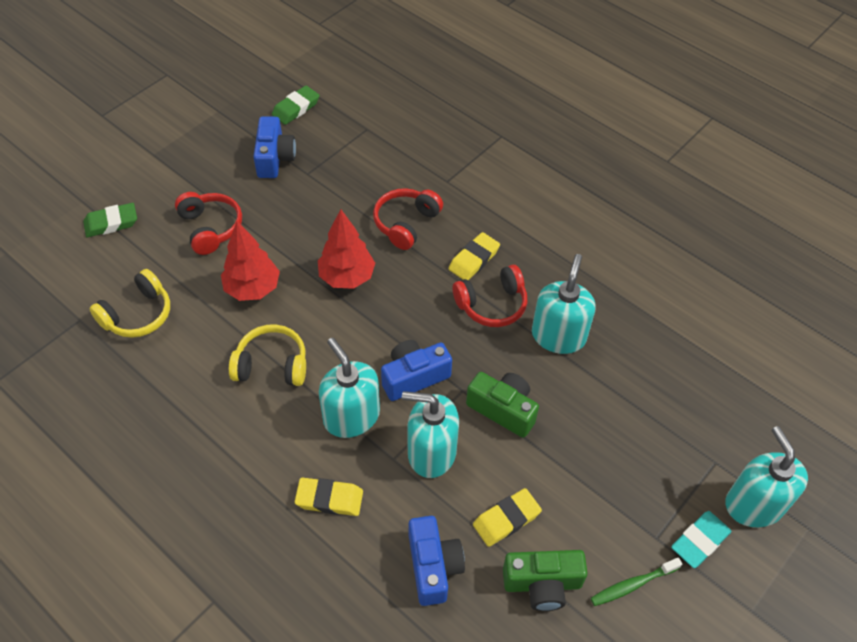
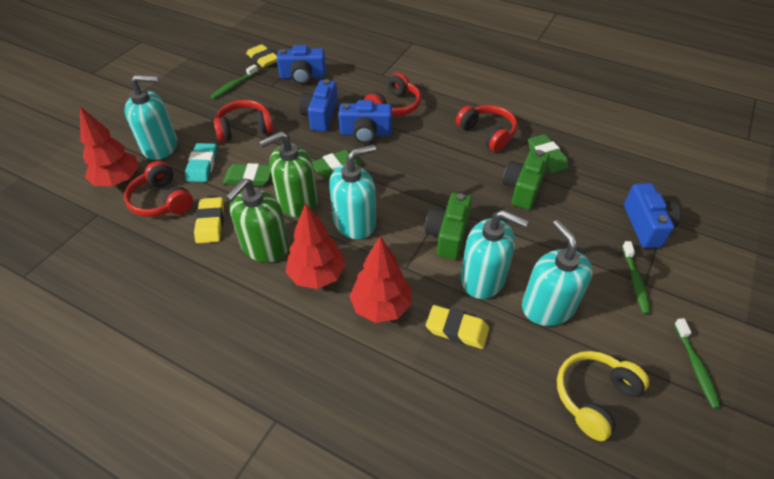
blue camera: [253,116,296,178] [381,340,452,401] [409,516,465,606] = 3 -> [277,45,326,84] [299,79,338,132] [338,100,392,143] [624,183,681,248] = 4
green eraser: [83,203,137,237] [272,86,320,125] = 2 -> [223,163,271,186] [312,149,362,179] [528,134,569,174] = 3
green soap dispenser: none = 0 -> [226,178,289,263] [259,131,318,218] = 2
green toothbrush: [591,557,682,606] = 1 -> [210,65,258,99] [622,241,651,314] [674,318,721,409] = 3
red headphones: [175,192,242,255] [373,188,443,250] [453,265,528,327] = 3 -> [124,161,193,217] [214,100,273,142] [364,73,421,116] [456,105,518,152] = 4
red tree: [221,221,280,301] [318,209,375,289] = 2 -> [80,106,139,186] [286,203,346,289] [349,236,412,323] = 3
yellow headphones: [89,269,170,338] [229,324,306,386] = 2 -> [557,351,649,441] = 1

